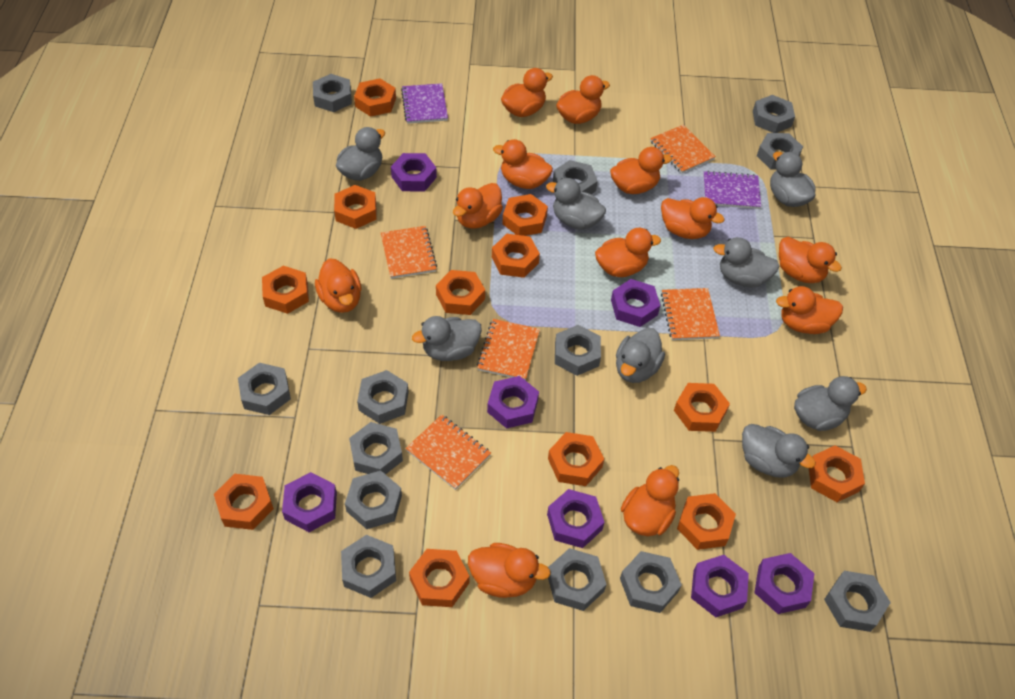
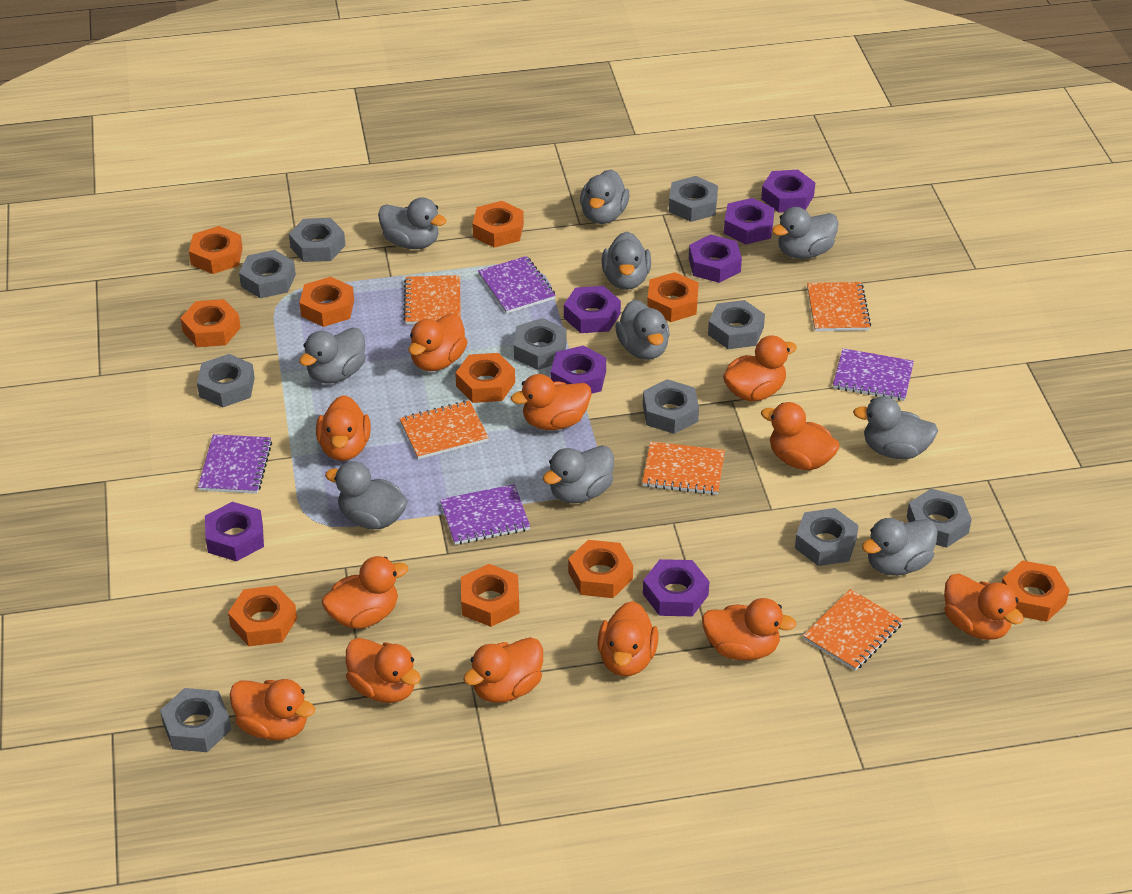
grey duck: [336,127,385,181] [412,316,482,361] [546,178,606,229] [616,328,665,383] [713,237,780,287] [742,424,816,478] [770,152,816,207] [794,376,867,431] = 8 -> [299,328,366,384] [325,461,408,529] [378,197,447,249] [543,445,614,503] [580,169,629,224] [602,232,651,290] [615,300,670,360] [772,207,838,259] [853,396,938,459] [862,518,938,576] = 10
grey nut: [238,363,291,415] [313,74,352,112] [341,535,396,598] [345,471,402,529] [349,422,403,475] [357,370,409,424] [548,548,606,611] [553,160,598,194] [555,325,601,376] [620,551,682,613] [753,95,795,133] [757,133,803,170] [824,571,891,632] = 13 -> [160,688,231,752] [197,354,255,407] [239,250,296,298] [289,218,346,262] [514,318,567,370] [643,379,699,434] [669,176,718,222] [708,300,765,349] [795,508,859,566] [907,488,972,548] = 10
orange nut: [214,474,274,530] [262,266,309,314] [334,185,376,229] [354,78,396,117] [409,549,469,607] [436,270,485,315] [492,234,540,278] [502,194,548,236] [548,432,604,486] [674,383,730,432] [677,493,736,550] [809,445,865,502] = 12 -> [180,299,241,347] [189,226,243,274] [228,585,297,646] [299,277,354,327] [455,353,515,403] [461,564,519,627] [472,201,524,248] [568,540,633,598] [647,272,699,322] [1002,560,1070,622] = 10
purple notebook: [401,83,448,124] [703,171,761,209] = 2 -> [198,434,272,494] [440,484,530,545] [478,256,556,314] [833,348,914,401] = 4

